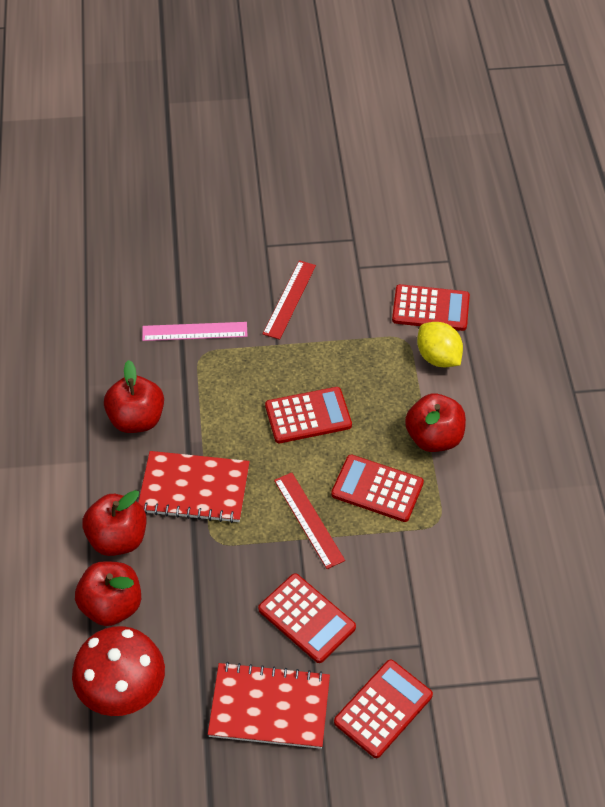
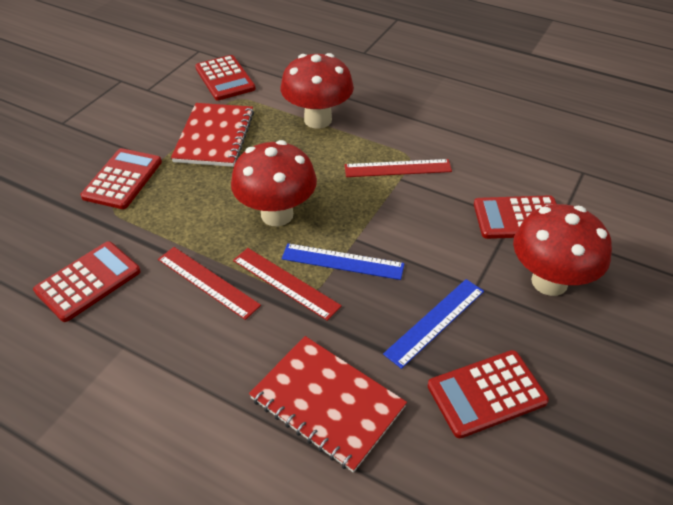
blue ruler: none = 0 -> [282,243,405,280] [383,279,484,369] = 2
pink ruler: [142,322,248,341] = 1 -> none = 0
red apple: [75,561,141,626] [82,490,146,556] [104,360,164,433] [405,394,466,452] = 4 -> none = 0
red mushroom: [72,626,165,716] = 1 -> [231,140,317,226] [281,53,354,129] [513,204,612,296] = 3
red ruler: [263,260,316,340] [274,472,345,569] = 2 -> [158,247,261,320] [233,248,342,321] [345,159,452,177] = 3
yellow lemon: [417,322,463,367] = 1 -> none = 0

